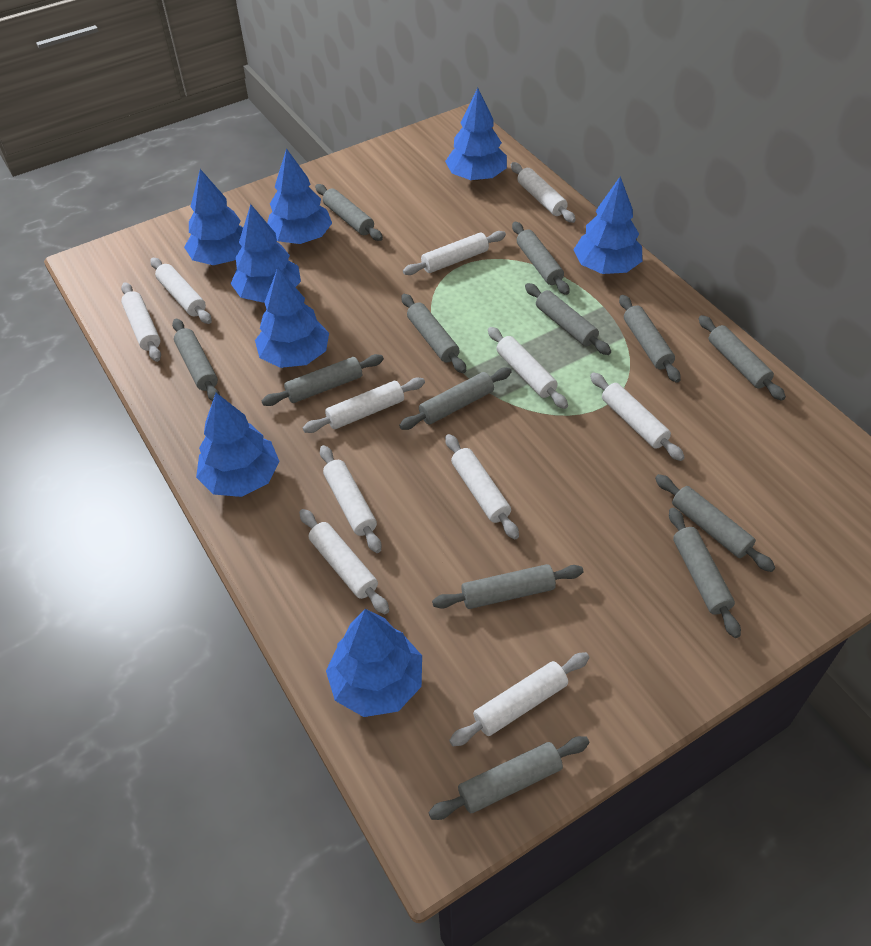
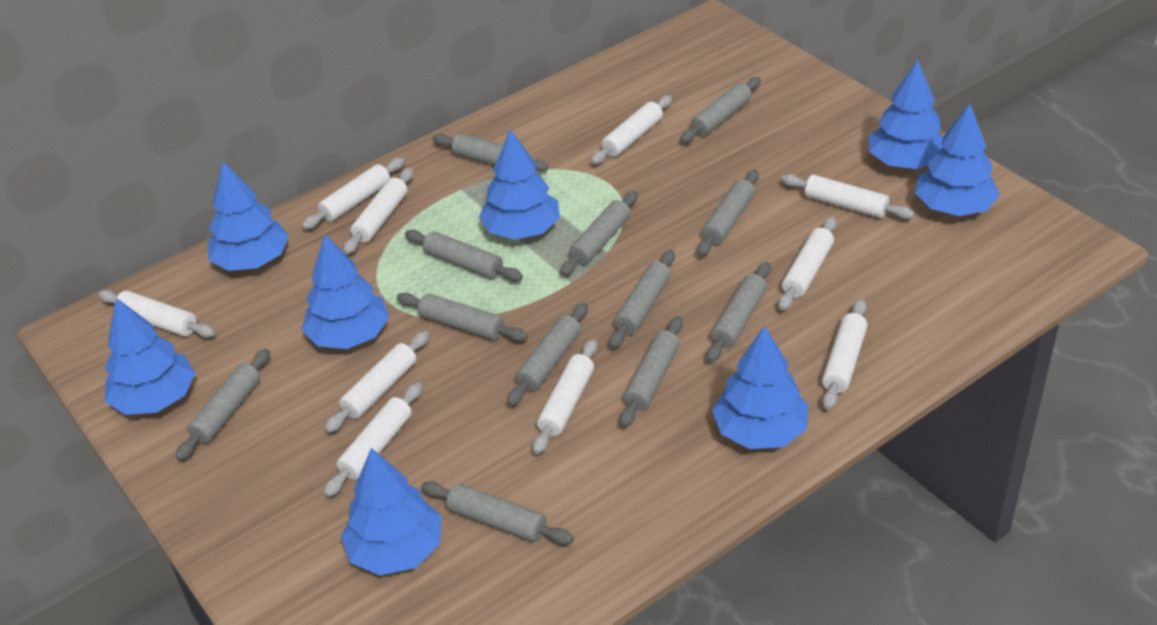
grey rolling pin: [172,319,220,401] [261,354,384,406] [315,184,383,241] [399,368,512,430] [401,294,466,373] [428,736,589,820] [432,564,584,609] [512,222,570,295] [525,283,611,355] [619,295,681,383] [655,474,775,572] [669,508,741,638] [698,315,786,401] = 13 -> [176,349,270,461] [397,293,528,342] [405,230,523,281] [421,481,574,545] [433,134,548,172] [507,303,588,406] [560,191,638,276] [609,250,675,349] [620,316,683,427] [680,77,761,143] [697,170,759,256] [707,262,771,362] = 12
white rolling pin: [121,282,161,362] [150,258,212,324] [299,509,389,614] [303,378,425,433] [320,445,381,553] [403,231,506,275] [445,434,519,539] [449,652,590,746] [488,327,568,409] [511,162,576,223] [590,372,685,461] = 11 -> [98,290,215,338] [302,157,405,229] [324,383,422,497] [325,331,429,433] [344,168,413,254] [533,339,597,454] [591,95,672,164] [778,217,837,311] [781,174,915,219] [822,299,868,410] = 10

